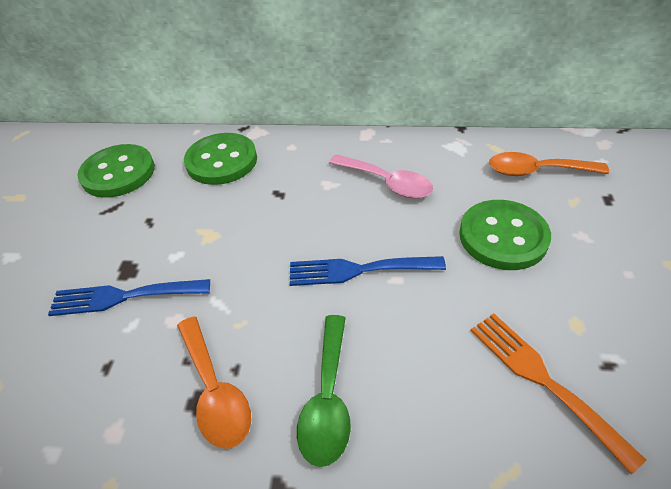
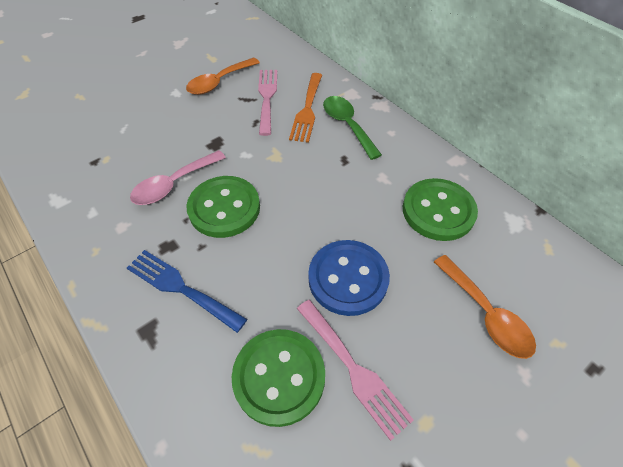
blue button: none = 0 -> [308,240,390,316] = 1
blue fork: [48,279,210,316] [290,256,446,286] = 2 -> [127,250,247,333] = 1
pink fork: none = 0 -> [258,70,277,136] [297,300,414,441] = 2

